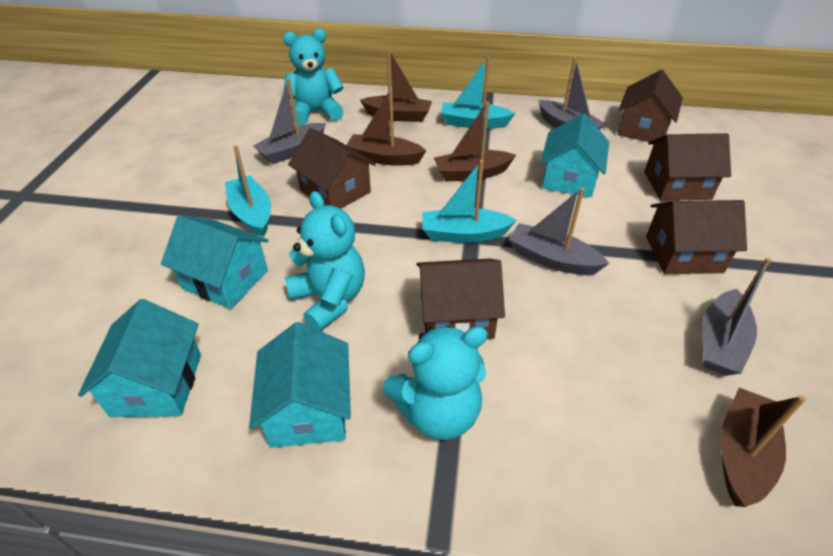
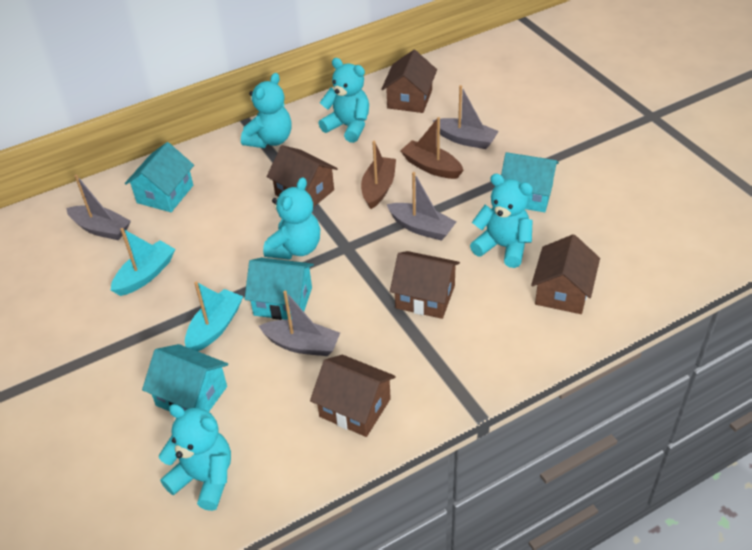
brown boat: [346,89,426,166] [360,49,432,122] [434,101,516,182] [721,388,806,507] = 4 -> [361,141,396,209] [400,117,464,179] = 2
turquoise boat: [225,146,271,237] [422,160,516,243] [441,57,515,129] = 3 -> [111,228,175,296] [185,281,243,351] = 2
turquoise teddy bear: [283,29,344,125] [285,191,365,331] [383,326,488,440] = 3 -> [159,404,231,511] [241,73,292,148] [263,177,320,260] [318,58,369,143] [470,174,533,268] = 5

